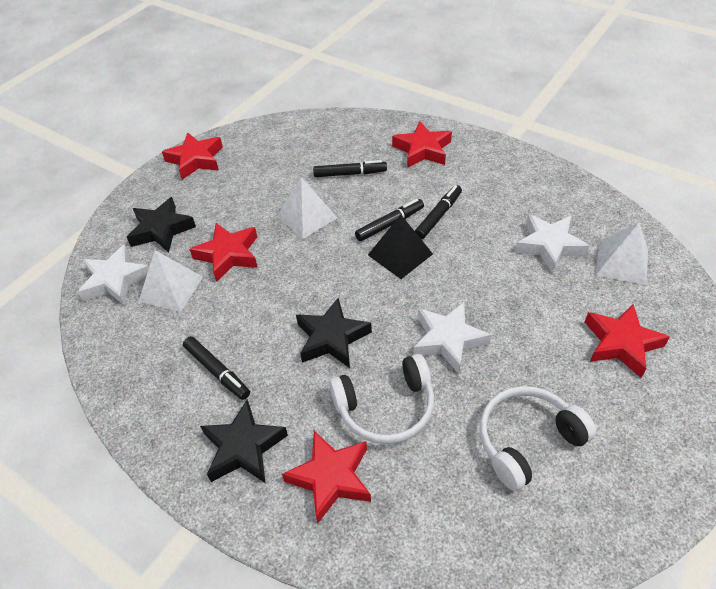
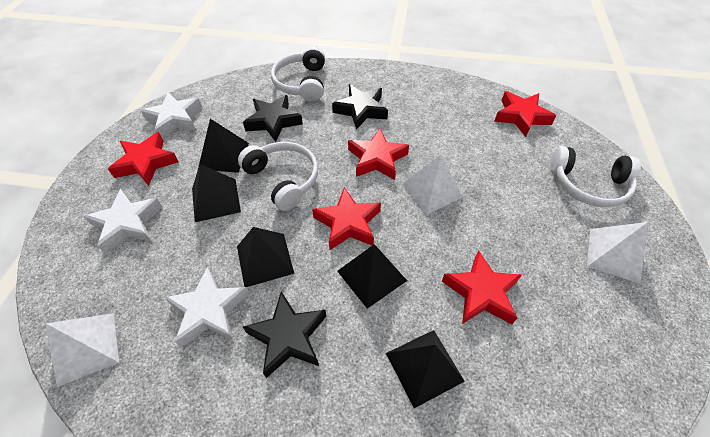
black marker: [183,336,250,400] [313,160,387,177] [355,199,424,241] [415,185,462,239] = 4 -> none = 0
black pyramid: [368,215,433,279] = 1 -> [192,164,241,222] [198,119,249,173] [237,227,294,287] [337,244,407,309] [386,330,465,408] = 5
white headphones: [329,354,434,444] [480,386,596,491] = 2 -> [238,142,318,211] [271,46,325,102] [550,146,641,207] = 3

